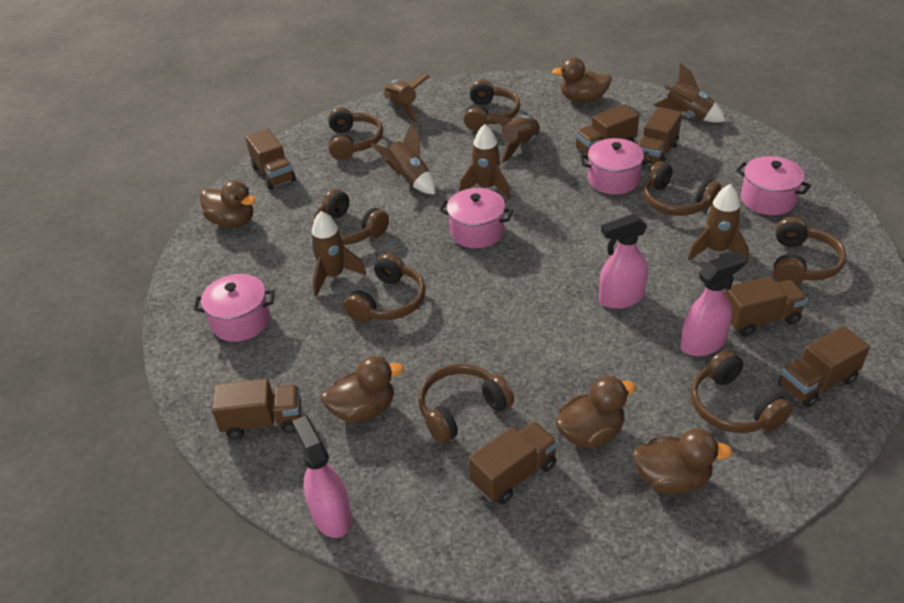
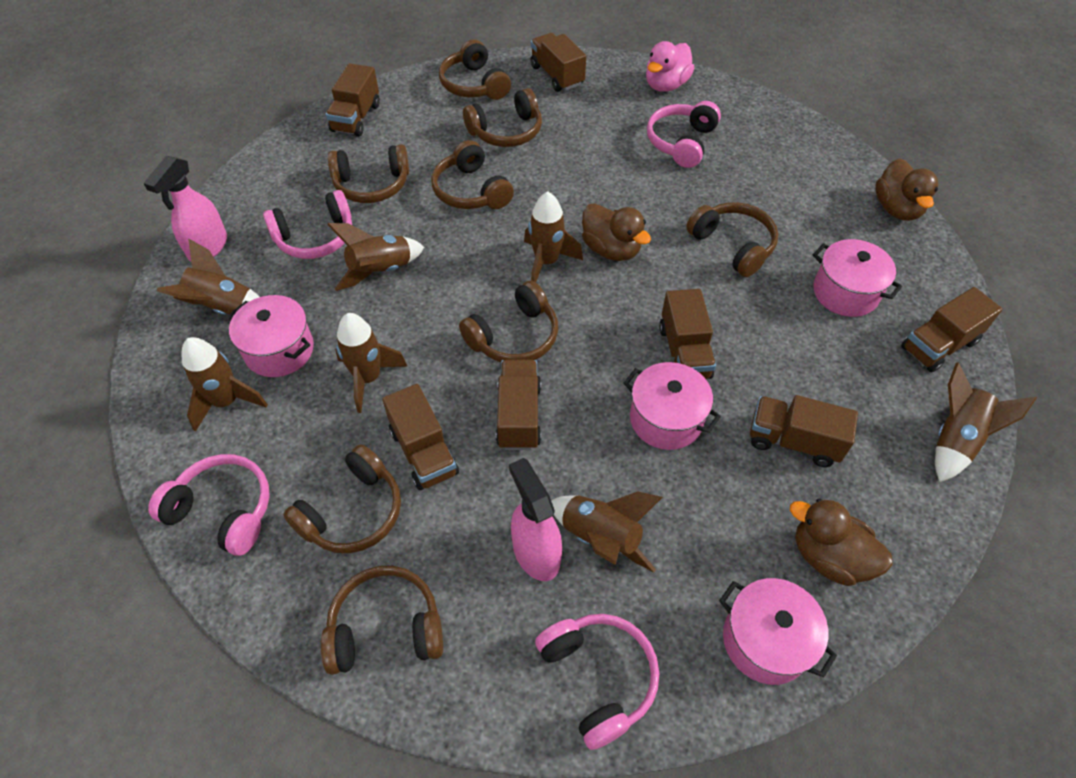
brown duck: [200,180,256,227] [321,356,404,423] [552,57,612,103] [555,376,636,448] [633,428,733,494] = 5 -> [582,203,651,261] [790,498,893,586] [875,158,938,221] = 3
pink duck: none = 0 -> [646,41,694,92] = 1
pink headphones: none = 0 -> [148,454,270,556] [263,190,352,259] [535,614,659,750] [647,101,721,168] = 4
pink spray bottle: [292,416,352,538] [599,214,648,309] [681,252,746,356] = 3 -> [143,156,227,262] [509,458,562,581] = 2

